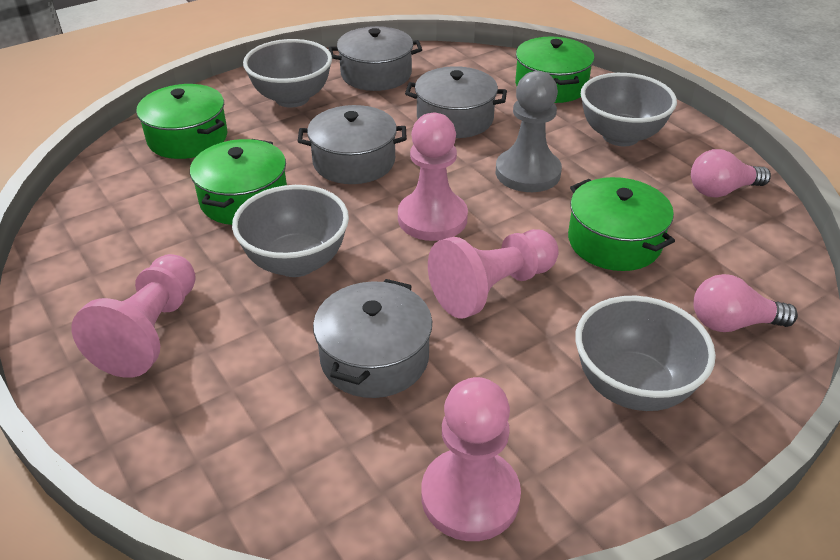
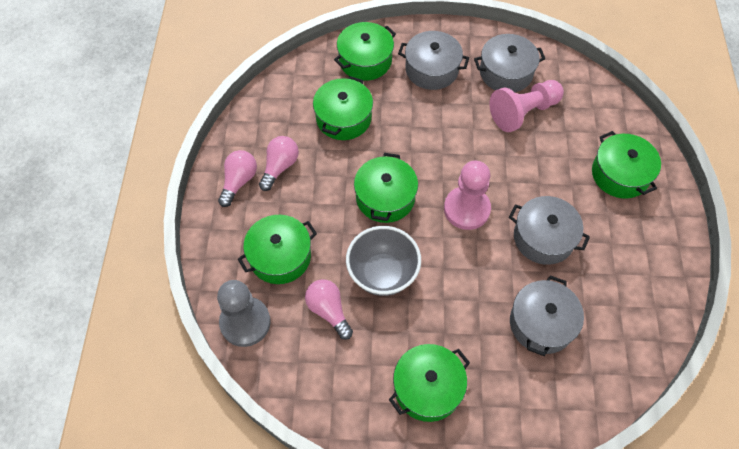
green pot: [136,84,227,159] [190,139,287,225] [515,37,595,103] [568,177,675,271] = 4 -> [238,215,317,284] [313,76,373,140] [334,22,396,81] [354,153,418,223] [389,344,470,422] [592,131,661,199] = 6
grey bowl: [232,185,349,277] [243,39,332,108] [575,296,716,411] [581,73,677,146] = 4 -> [346,226,421,296] = 1
pink light bulb: [691,149,771,198] [693,274,798,332] = 2 -> [218,150,257,207] [259,136,299,191] [305,279,353,340] = 3
pink pawn: [72,254,196,378] [398,113,468,241] [421,377,521,541] [428,229,559,319] = 4 -> [444,161,491,230] [490,80,564,132] = 2

